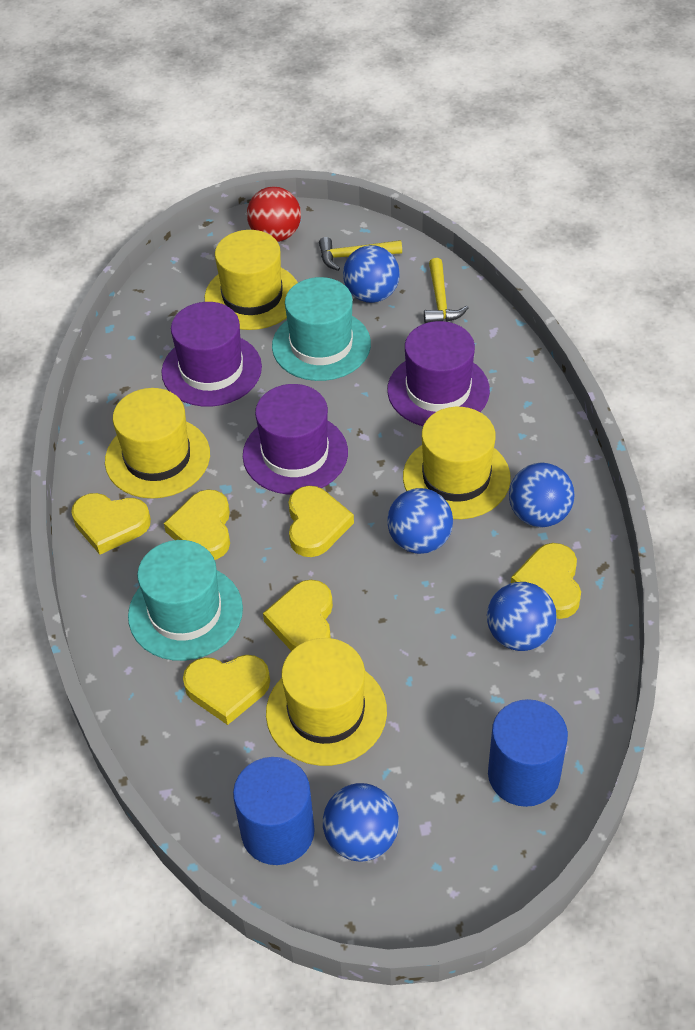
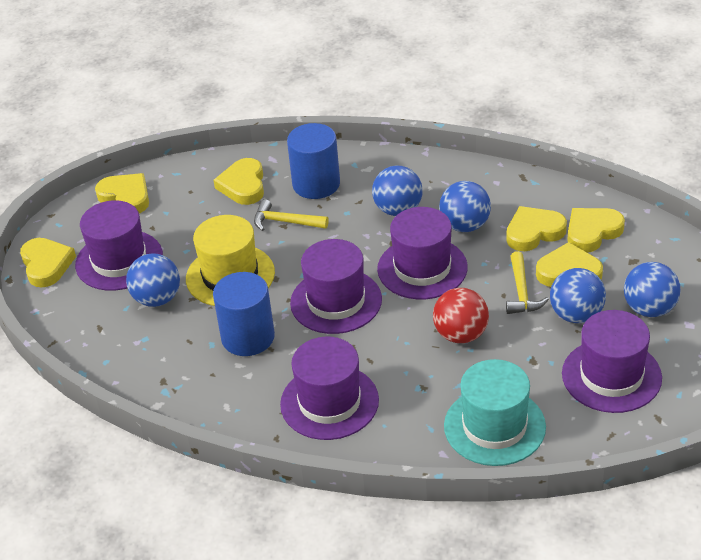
purple hat: [162,302,262,407] [243,384,348,495] [387,321,490,426] = 3 -> [75,200,163,291] [280,337,379,440] [290,239,382,334] [377,207,468,299] [562,310,662,413] = 5
turquoise hat: [128,540,243,661] [272,277,371,381] = 2 -> [444,359,546,466] = 1
yellow hat: [105,388,210,499] [205,230,298,330] [266,638,387,766] [403,407,511,519] = 4 -> [186,215,275,306] = 1

